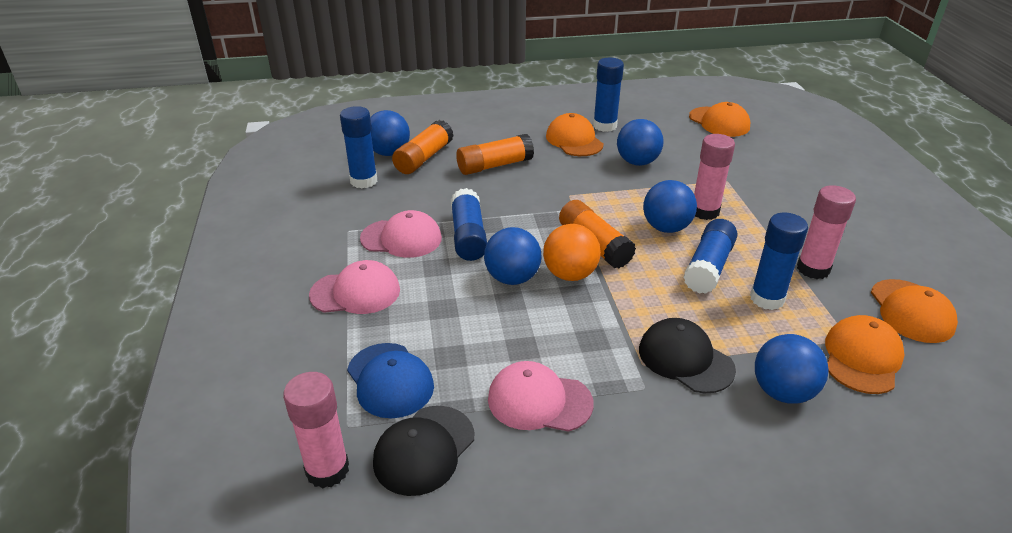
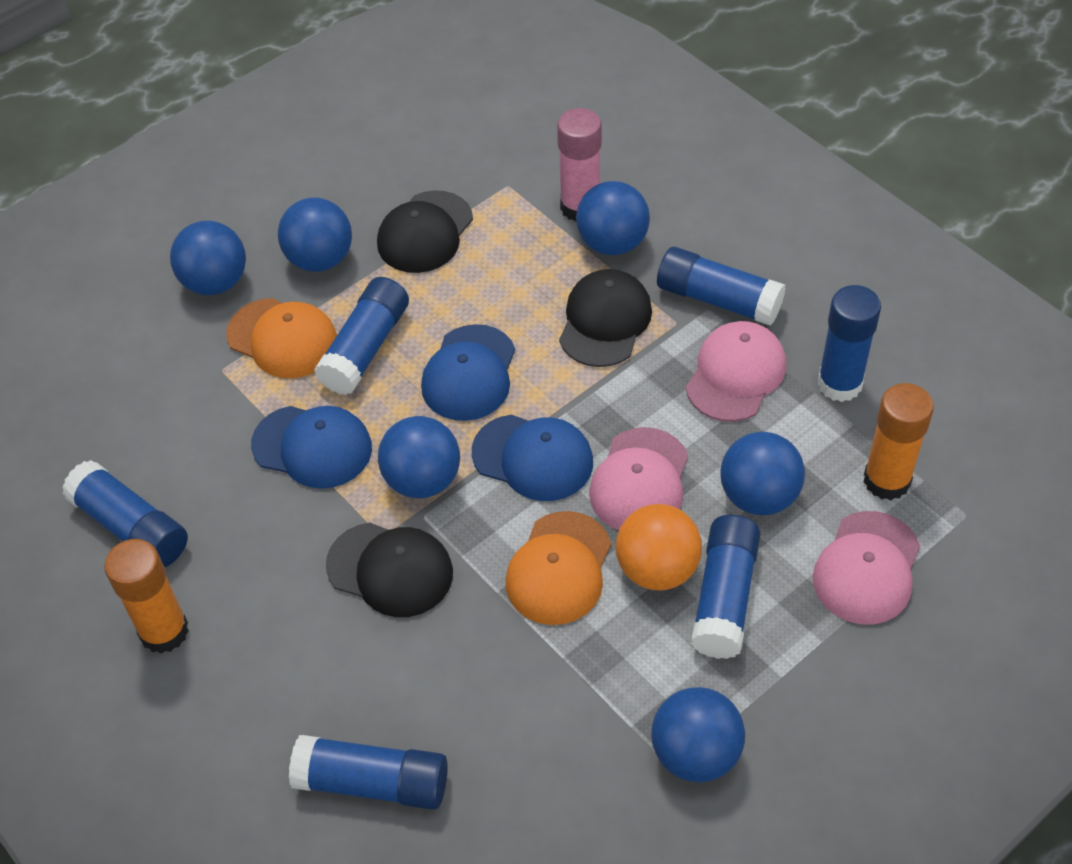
black cap: [373,406,474,496] [639,318,736,393] = 2 -> [326,523,453,617] [377,190,473,273] [559,269,652,367] = 3
blue ball: [370,110,410,156] [484,227,542,285] [617,119,664,166] [643,180,697,233] [755,334,829,404] = 5 -> [170,221,246,295] [278,198,352,272] [378,416,460,498] [576,181,650,255] [651,687,745,782] [720,432,805,515] = 6
blue cap: [347,343,434,418] = 1 -> [251,406,372,489] [421,324,515,421] [472,414,593,501] = 3
blue glue stick: [340,106,378,189] [451,188,487,261] [593,58,624,132] [683,219,737,294] [750,213,808,310] = 5 -> [62,460,188,567] [289,735,448,810] [314,277,409,395] [657,247,786,325] [691,515,761,659] [817,285,881,402] = 6
orange cap: [546,113,604,156] [689,102,750,137] [825,315,904,394] [871,279,958,343] = 4 -> [226,298,337,378] [506,511,611,625] = 2
orange glue stick: [392,120,454,174] [456,134,534,175] [559,200,636,269] = 3 -> [104,539,189,654] [864,383,934,500] = 2
pink glue stick: [283,372,349,489] [694,134,735,220] [797,185,856,279] = 3 -> [557,108,602,222] = 1

